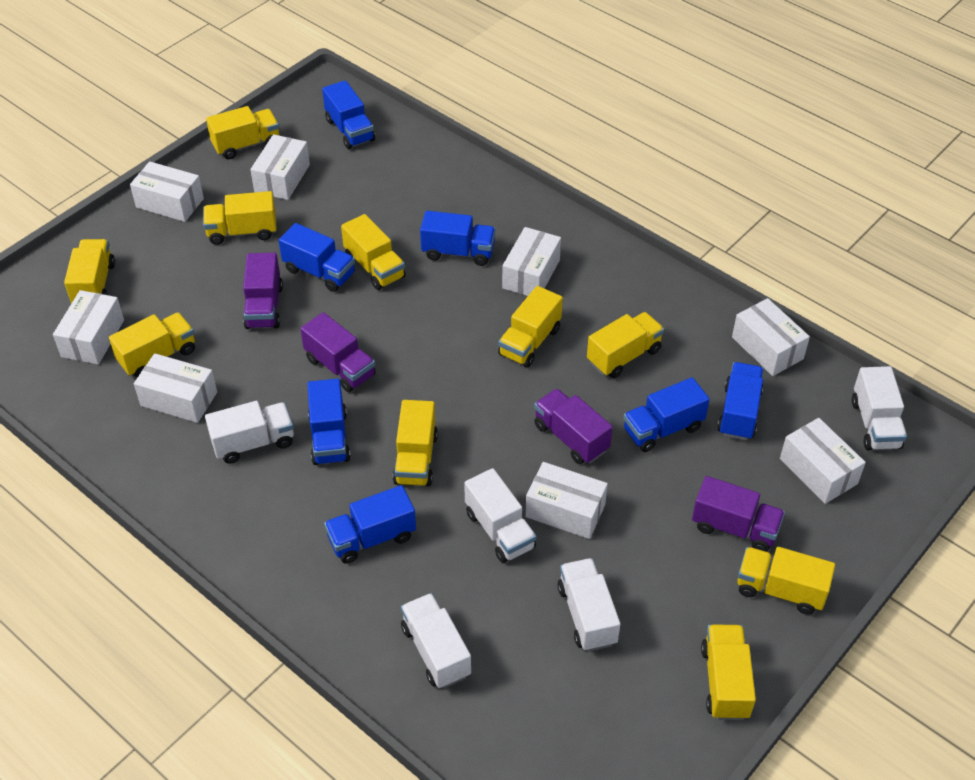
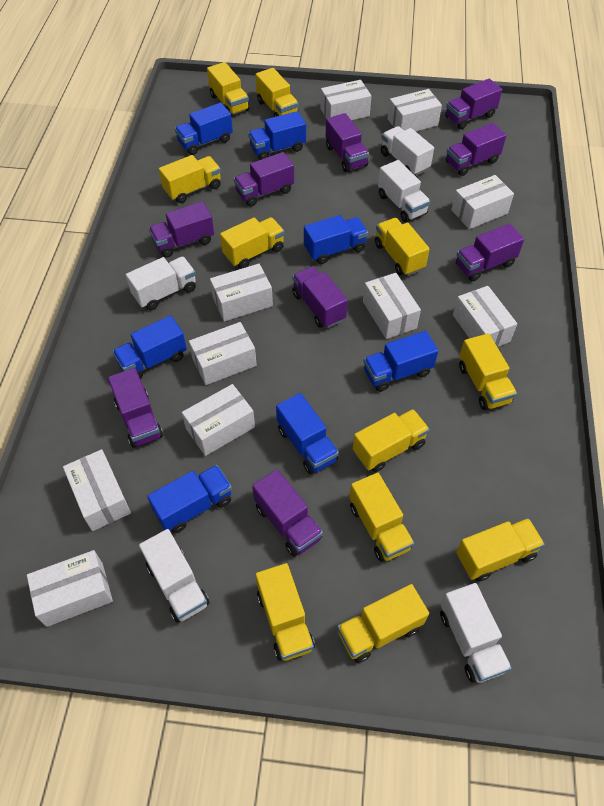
purple truck: [243,253,283,329] [300,312,376,392] [534,389,613,464] [692,476,785,552] = 4 -> [108,368,163,448] [149,201,214,258] [234,152,294,206] [252,469,323,557] [292,266,348,328] [326,113,369,172] [445,79,502,129] [446,123,506,176] [456,224,524,282] = 9
white box: [53,290,124,365] [130,161,204,222] [134,353,217,423] [250,134,310,200] [502,227,561,296] [525,462,608,539] [732,298,810,376] [780,418,866,504] = 8 -> [27,550,113,627] [63,449,131,531] [182,384,255,456] [189,322,257,385] [210,264,273,322] [320,80,371,120] [363,273,421,339] [388,89,442,132] [451,175,514,229] [453,286,517,347] = 10
yellow truck: [64,239,115,303] [109,313,195,378] [203,191,277,245] [206,106,279,159] [341,214,406,290] [393,400,438,486] [498,286,563,367] [587,312,664,378] [701,624,756,720] [737,547,835,615] = 10 -> [159,155,221,203] [207,62,250,116] [220,217,285,269] [255,68,299,117] [255,563,315,661] [337,584,429,663] [349,473,414,562] [353,409,430,472] [375,218,429,276] [456,518,545,582] [459,333,517,410] = 11

